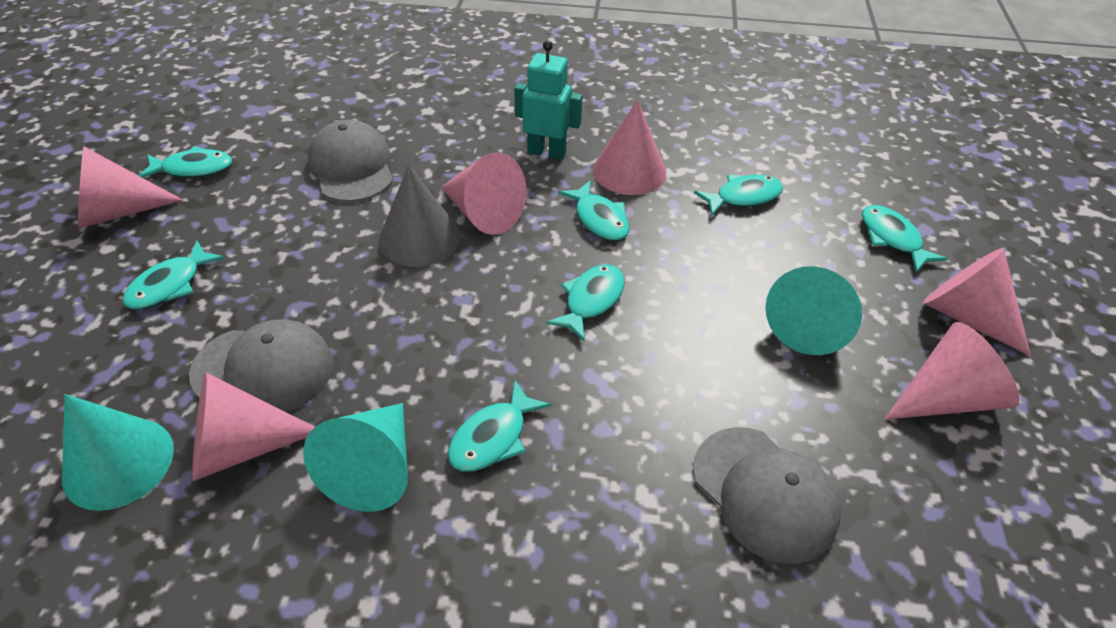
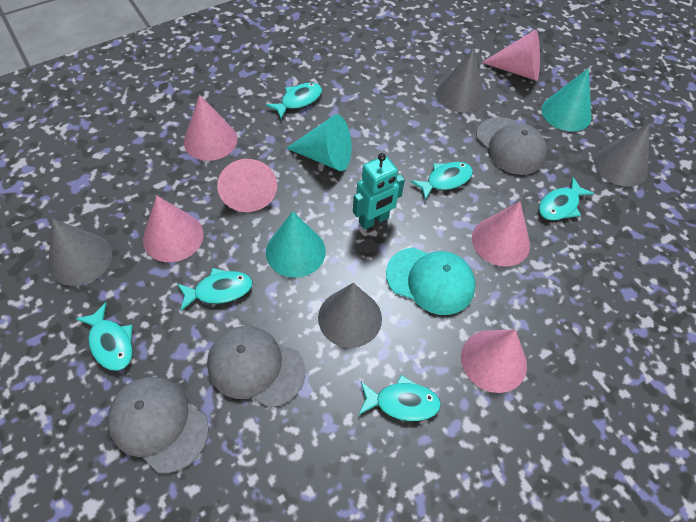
grey cone: [379,165,461,267] = 1 -> [48,218,112,286] [318,283,382,348] [436,49,485,113] [594,123,650,187] = 4
turquoise cap: none = 0 -> [386,247,476,315] = 1
turquoise fish: [123,240,225,310] [138,146,232,178] [448,380,551,472] [546,264,625,341] [558,180,629,241] [694,175,783,216] [862,205,947,272] = 7 -> [76,302,133,371] [177,268,253,311] [266,83,322,119] [359,375,441,421] [411,162,473,200] [539,177,594,221] = 6

